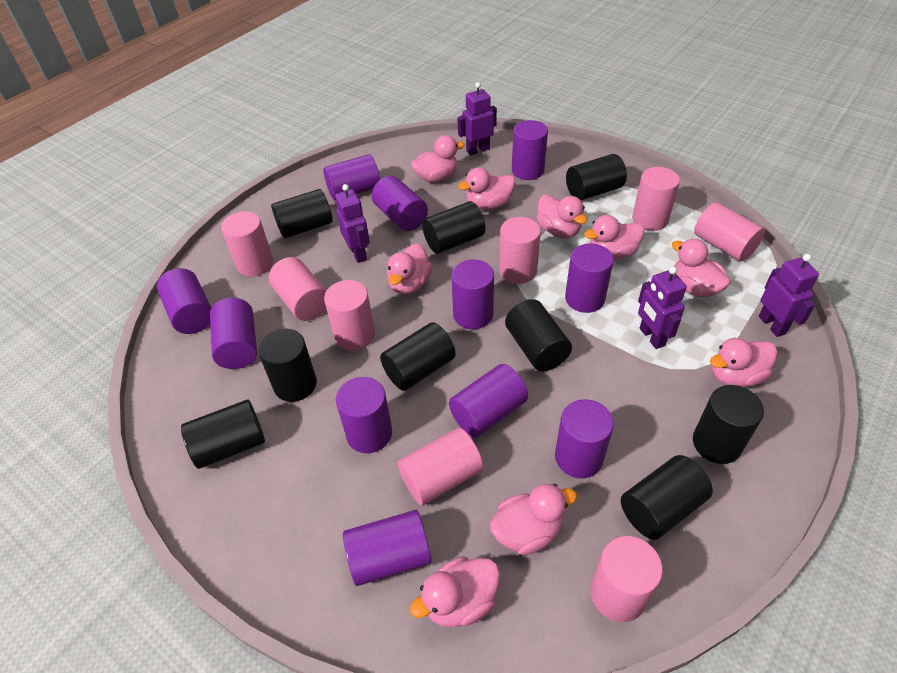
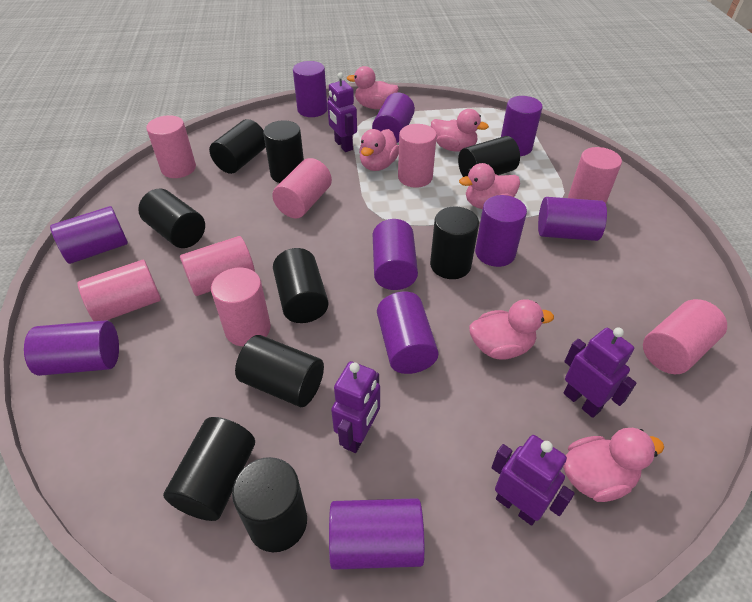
pink duck: [387,244,432,295] [410,556,500,628] [411,135,465,182] [458,167,515,210] [490,484,577,555] [536,194,588,238] [584,215,645,260] [672,239,731,297] [710,338,777,387] = 9 -> [347,66,399,109] [359,129,399,171] [431,109,489,152] [459,163,520,209] [469,299,554,360] [563,428,664,502] = 6
purple cylinder: [157,268,211,334] [210,298,257,369] [323,154,380,201] [336,377,392,453] [343,510,431,586] [372,176,428,231] [449,364,528,438] [451,260,494,329] [512,120,548,180] [555,399,614,479] [565,243,614,313] = 11 -> [24,320,119,376] [50,206,128,264] [293,61,328,117] [329,498,425,570] [372,92,415,143] [373,219,418,290] [377,292,439,374] [475,195,527,267] [501,96,543,156] [538,197,607,241] = 10

